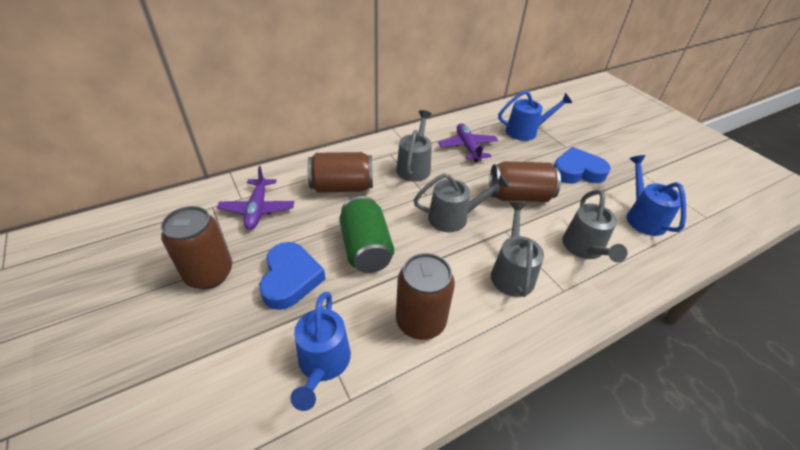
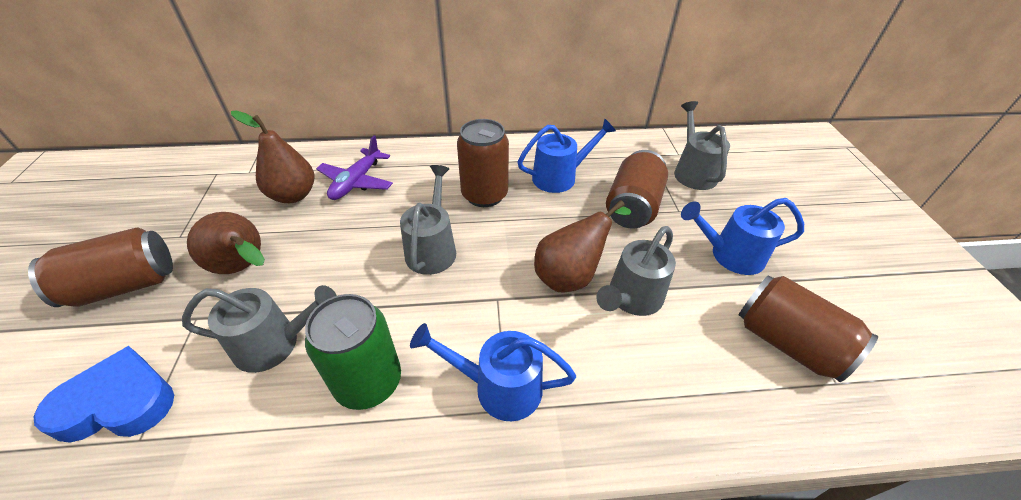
blue heart: [259,242,326,310] [554,147,611,184] = 2 -> [33,346,174,443] = 1
brown pear: none = 0 -> [187,212,265,274] [231,111,314,203] [534,200,631,292] = 3
purple plane: [217,166,294,230] [438,124,498,162] = 2 -> [316,135,393,200] = 1

